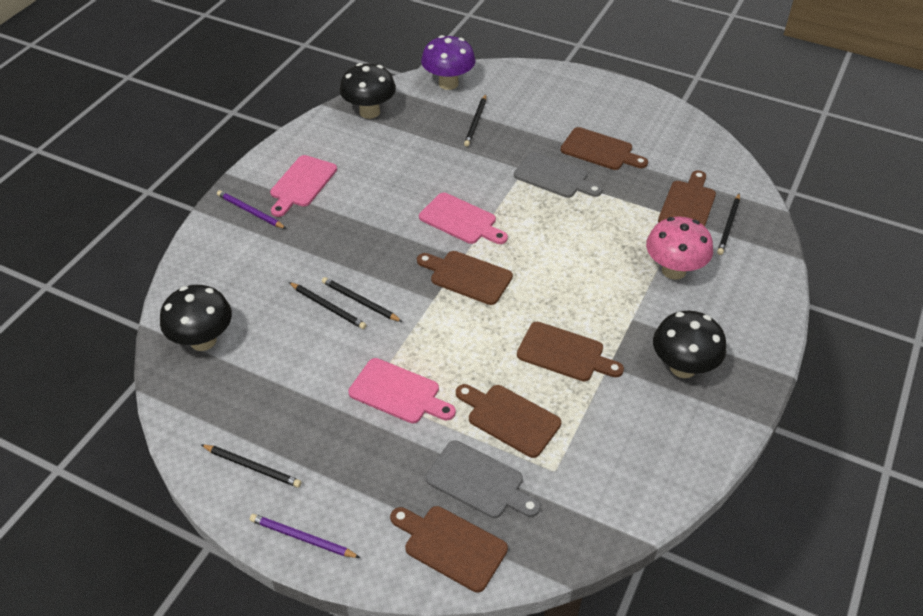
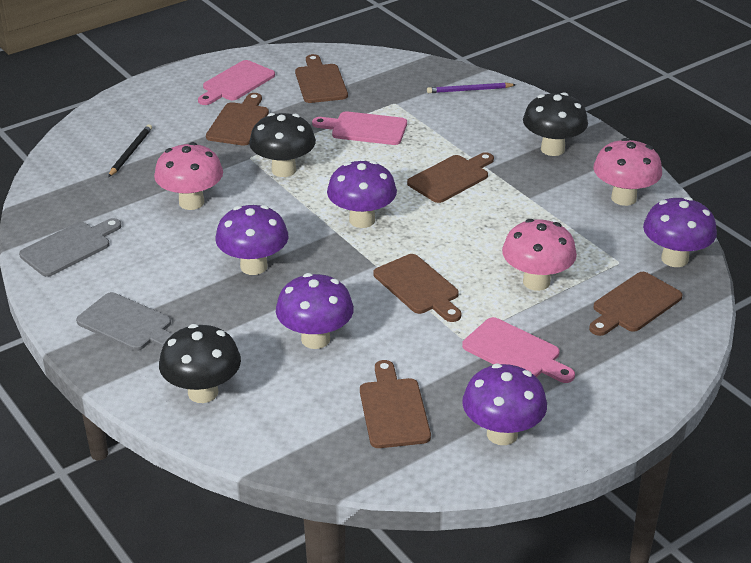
black pencil: [201,444,302,488] [289,282,367,329] [322,277,402,322] [464,94,486,147] [717,193,740,255] = 5 -> [108,124,152,177] = 1
pink mushroom: [646,216,713,280] = 1 -> [154,142,223,210] [502,219,577,291] [593,138,662,206] = 3
purple mushroom: [421,35,475,90] = 1 -> [215,205,288,275] [276,273,354,349] [327,160,397,228] [462,364,547,445] [643,197,717,267] = 5
purple pencil: [217,190,287,229] [250,514,361,558] = 2 -> [427,83,516,93] = 1

